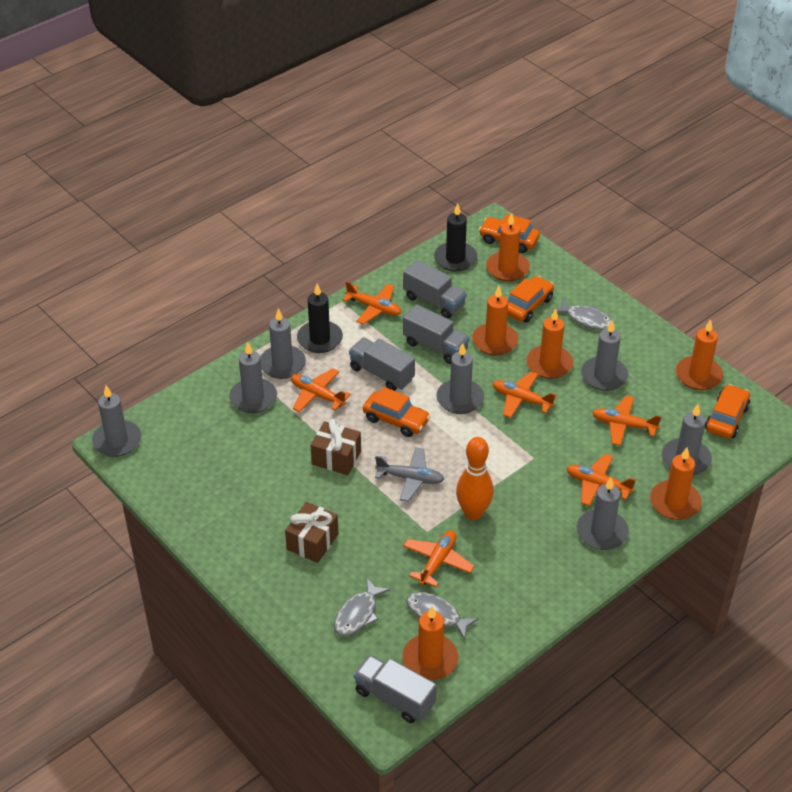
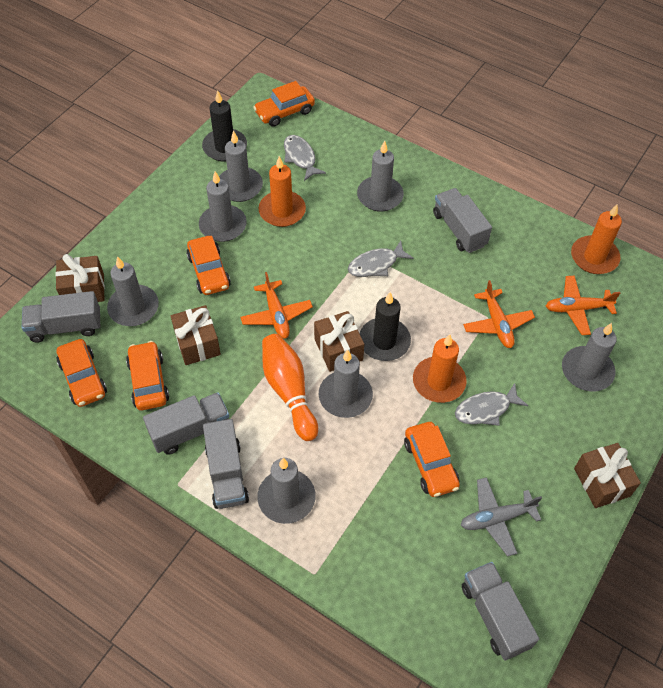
brown gift: [285,502,339,563] [310,419,361,475] = 2 -> [55,254,105,302] [171,305,221,365] [314,311,364,372] [574,443,641,508] = 4
grey truck: [349,338,415,391] [354,654,437,723] [403,260,467,319] [403,304,470,364] = 4 -> [22,291,100,343] [143,393,230,455] [203,419,249,509] [433,188,492,253] [462,562,539,661] = 5
orange candle: [403,606,459,680] [472,286,518,355] [486,213,530,281] [526,308,573,379] [650,447,702,520] [676,320,723,390] = 6 -> [259,156,306,227] [413,334,467,403] [571,205,622,274] = 3
orange car: [363,387,431,437] [479,214,540,253] [507,276,554,322] [705,384,750,439] = 4 -> [57,339,107,407] [126,341,169,410] [186,236,231,295] [253,81,315,127] [404,422,460,497] = 5
orange plane: [291,368,351,412] [342,281,401,324] [403,530,475,587] [493,372,557,418] [567,454,636,506] [592,395,662,446] = 6 -> [240,272,313,339] [463,280,535,348] [546,276,620,335] = 3

